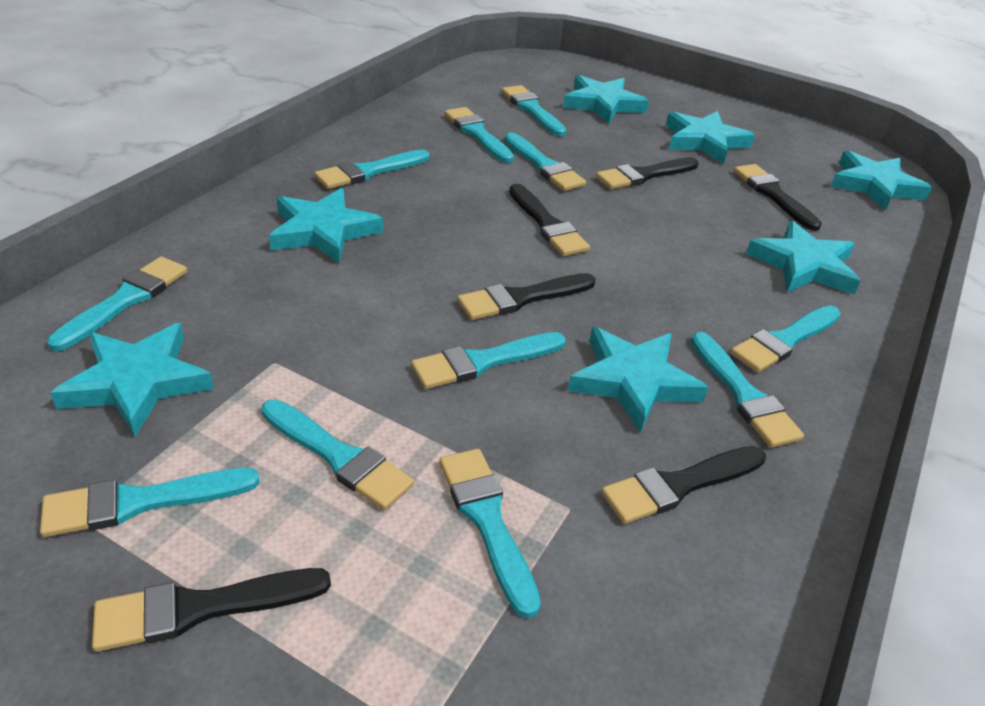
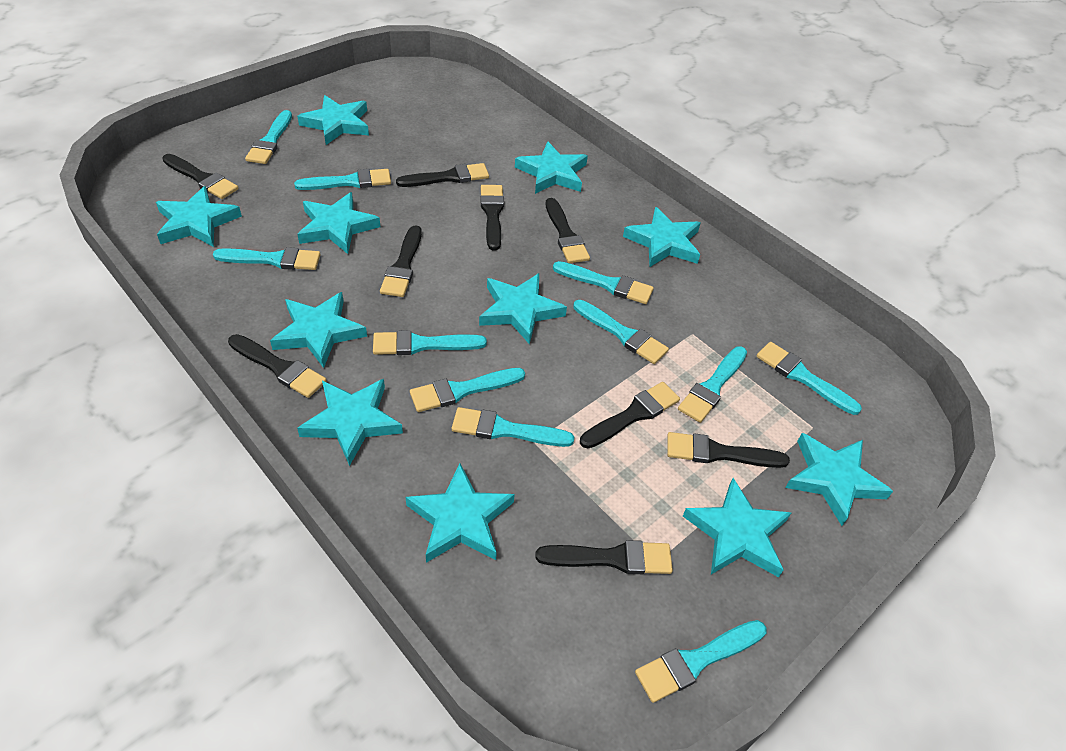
black brush: [92,568,331,652] [457,273,596,320] [509,184,590,256] [596,157,698,189] [601,446,766,524] [734,164,822,231] = 6 -> [162,154,239,199] [228,334,327,398] [380,225,422,297] [396,163,489,187] [481,185,504,250] [536,540,673,574] [545,198,590,263] [580,382,680,449] [667,432,790,468] = 9
turquoise star: [50,323,214,437] [269,188,383,264] [563,75,649,124] [568,327,709,433] [666,111,755,164] [746,221,861,295] [830,150,932,211] = 7 -> [156,186,242,247] [270,292,367,368] [297,95,369,145] [297,192,380,254] [297,379,403,466] [406,463,515,563] [479,273,567,344] [515,141,588,194] [623,207,700,267] [683,478,791,577] [785,433,893,526] = 11

